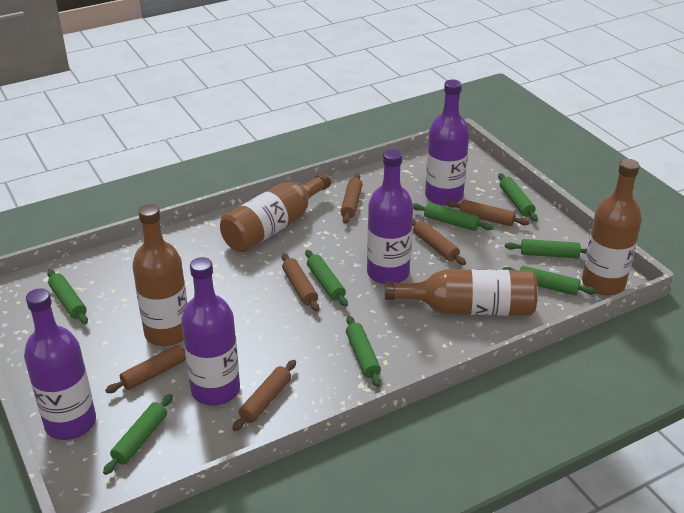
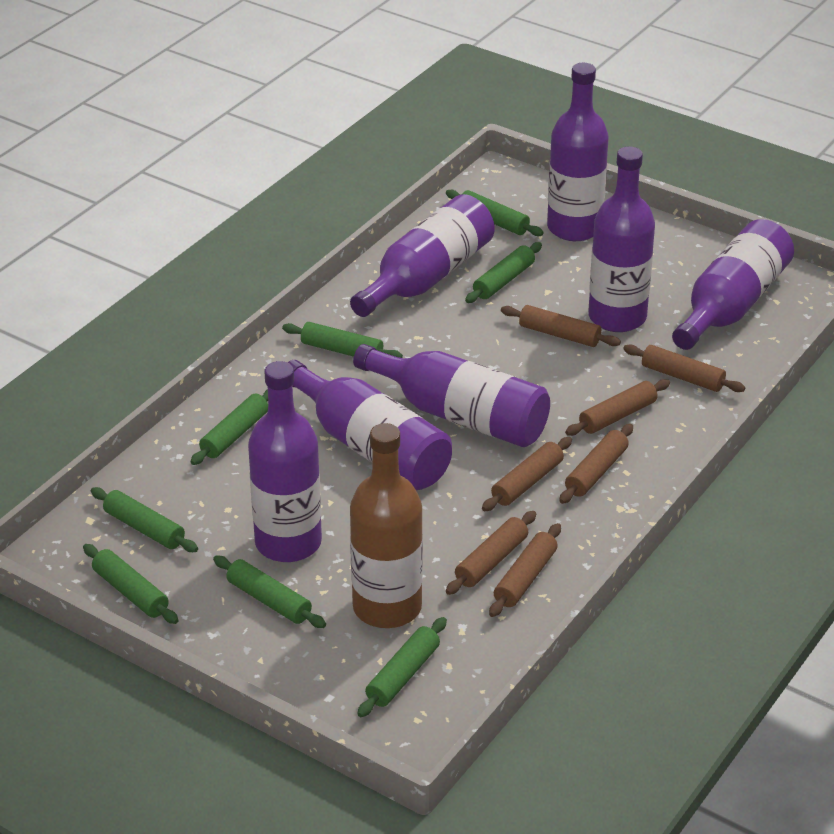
brown bottle: [132,204,187,346] [220,173,331,252] [385,269,537,316] [582,159,642,296] = 4 -> [350,423,423,628] = 1
brown rolling pin: [105,345,186,393] [232,360,296,431] [282,253,319,311] [340,174,363,223] [412,218,466,265] [446,200,530,226] = 6 -> [446,511,536,595] [482,437,572,511] [489,523,561,617] [501,305,621,347] [559,424,633,504] [565,379,670,436] [623,344,745,392] = 7
purple bottle: [24,288,96,440] [181,257,240,406] [367,149,413,284] [425,80,469,206] = 4 -> [248,361,322,562] [287,360,452,490] [350,194,495,317] [353,344,550,447] [547,63,609,241] [588,147,655,332] [672,219,794,350] = 7

